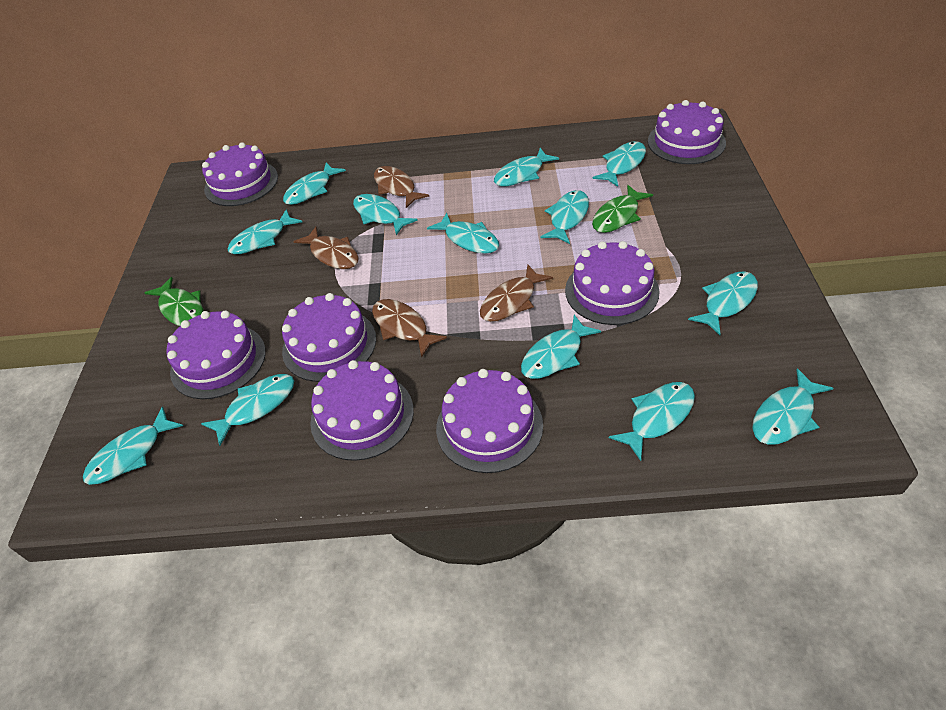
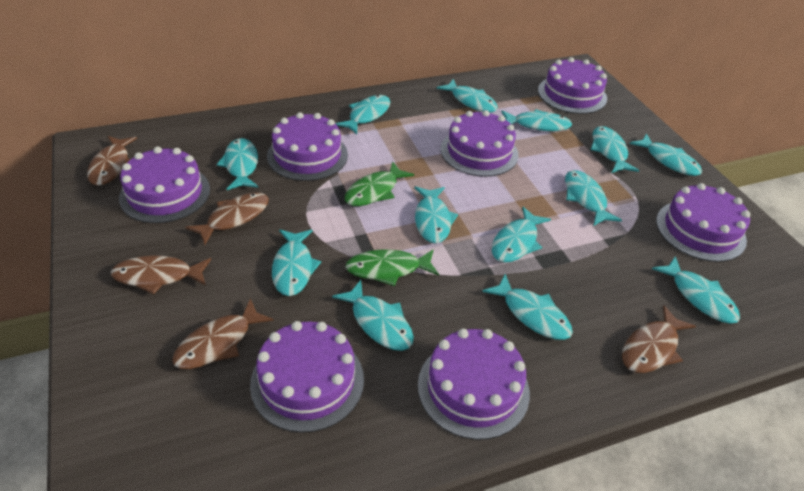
brown fish: [293,227,359,269] [372,299,447,358] [374,166,429,208] [480,264,553,322] = 4 -> [87,136,137,186] [111,255,211,294] [172,298,274,369] [185,192,269,245] [622,305,696,373] = 5

